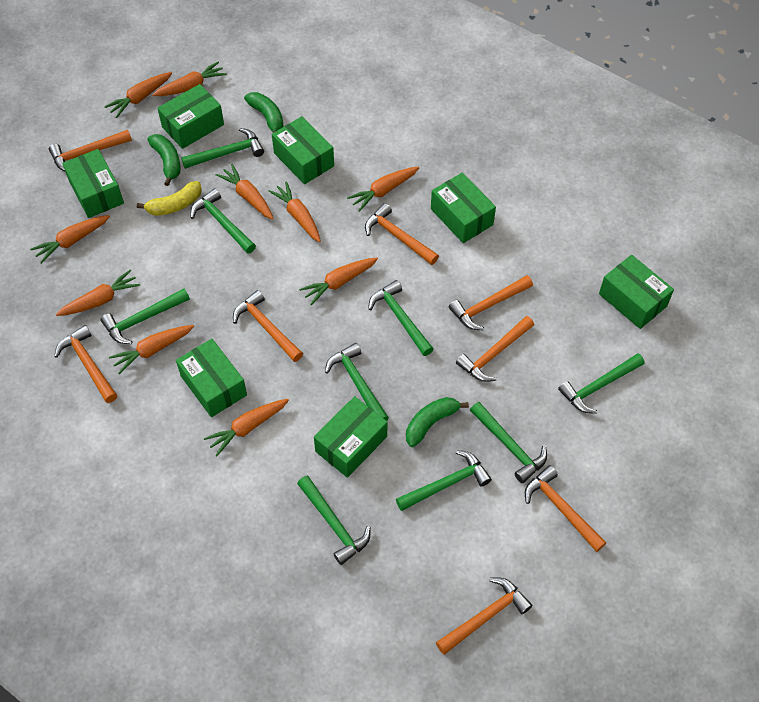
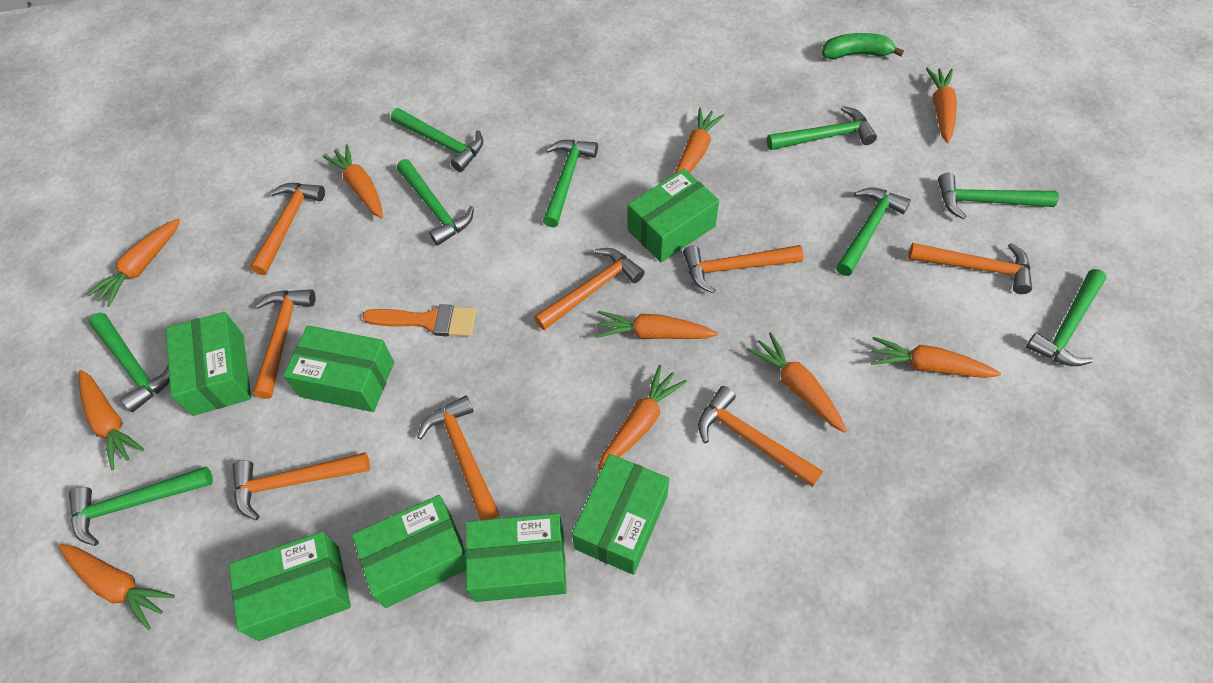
green banana: [148,134,181,186] [244,92,284,133] [406,397,469,447] = 3 -> [822,33,904,59] = 1
orange brush: none = 0 -> [362,304,477,337] = 1
yellow banana: [137,181,202,216] = 1 -> none = 0

